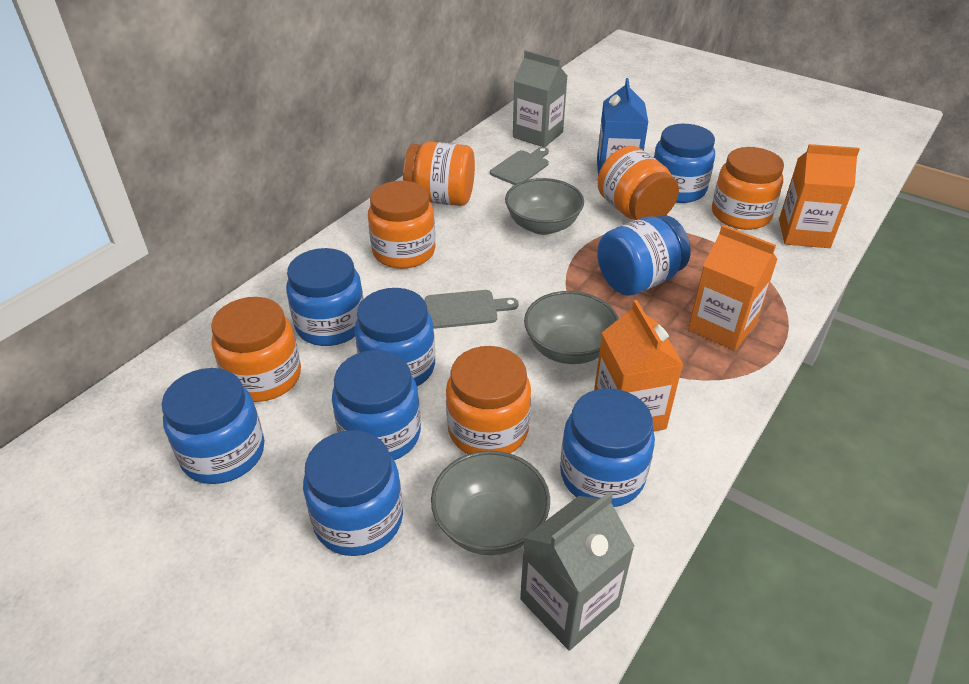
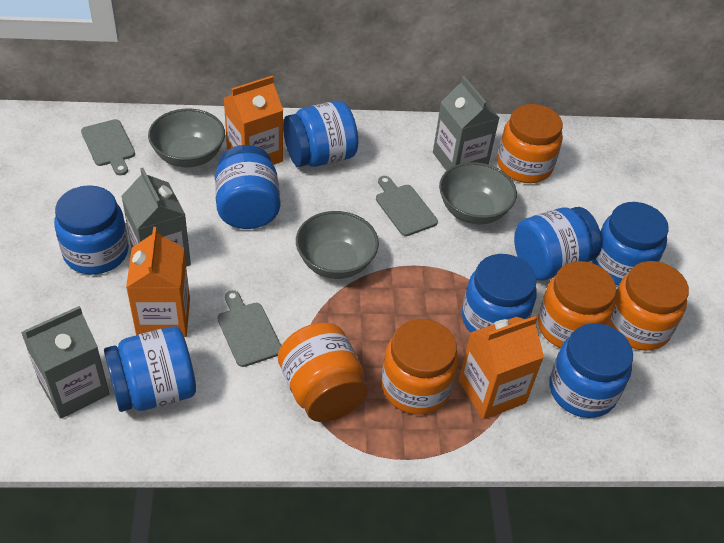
blue carton: [597,78,648,175] = 1 -> none = 0
grey carton: [513,50,567,147] [520,492,635,651] = 2 -> [21,306,110,419] [121,168,191,267] [433,76,499,171] = 3
grey cutting board: [425,290,518,329] [490,147,549,185] = 2 -> [81,119,135,176] [217,290,281,367] [376,176,438,236] = 3
orange jar: [211,297,301,402] [368,181,436,269] [403,142,475,206] [446,346,531,454] [597,146,679,220] [712,147,784,230] = 6 -> [278,323,368,422] [381,319,458,415] [497,104,563,183] [538,261,616,348] [608,261,689,351] = 5

